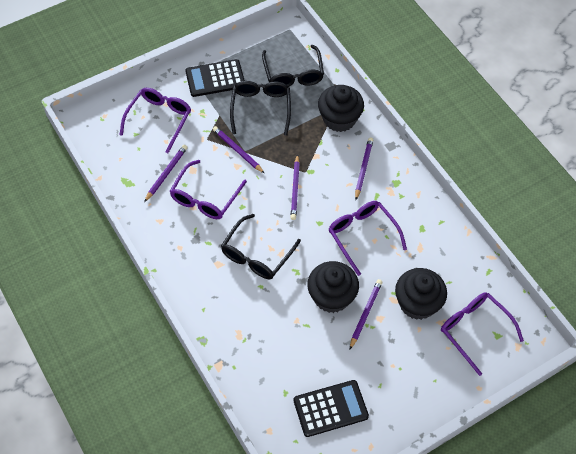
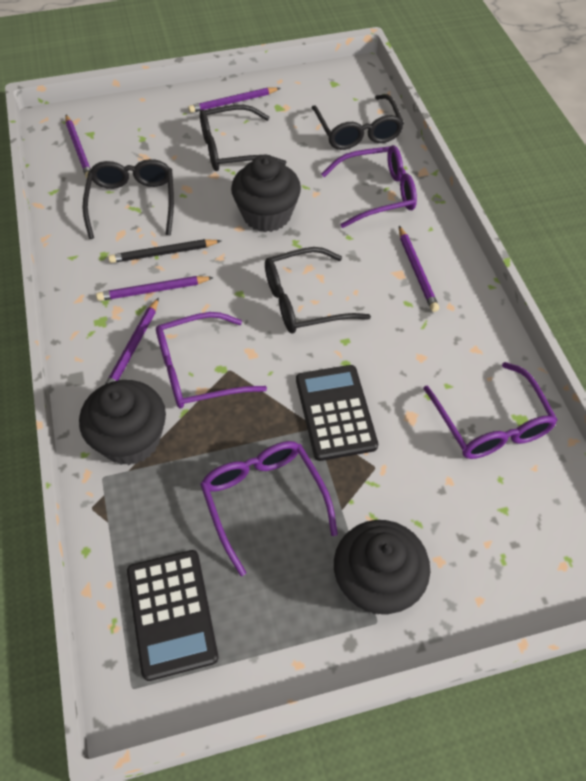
black glasses: [221,214,301,279] [230,81,291,136] [262,45,324,87] = 3 -> [82,159,174,239] [200,105,286,171] [265,247,371,334] [312,94,404,150] = 4
black pencil: none = 0 -> [108,239,221,263] = 1

